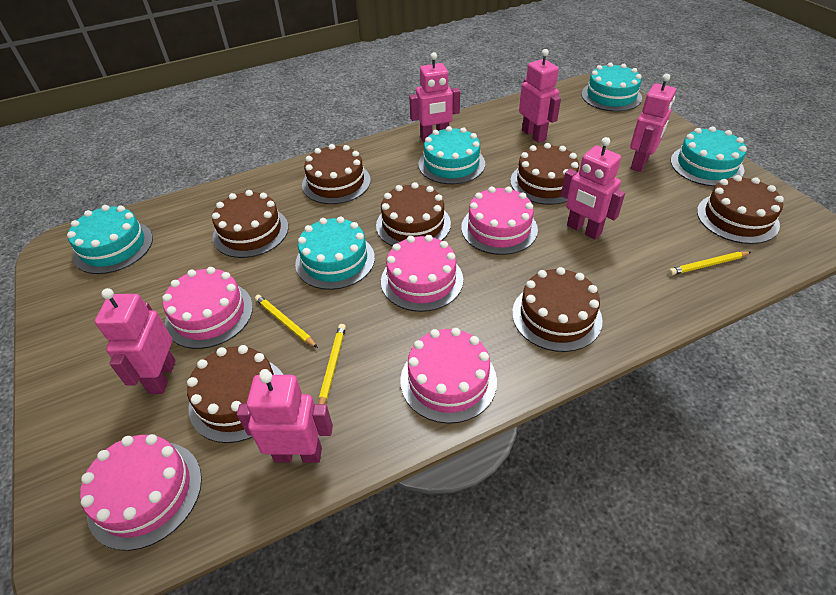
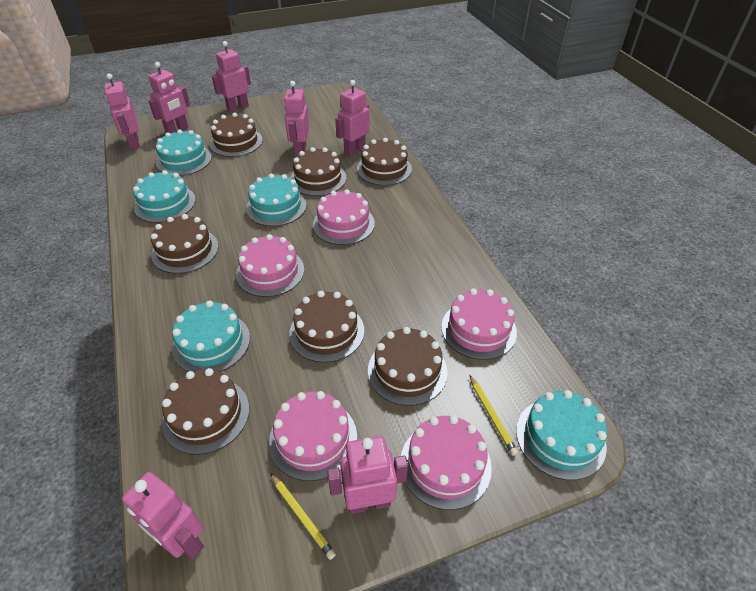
pink robot: [95,288,176,394] [237,371,333,463] [409,52,460,143] [519,49,561,143] [561,137,625,240] [630,74,676,172] = 6 -> [104,73,140,149] [122,472,204,560] [148,62,190,133] [212,41,251,112] [284,81,309,157] [327,436,408,514] [335,80,370,156] = 7
yellow pencil: [255,295,318,348] [319,324,346,404] [668,251,751,275] = 3 -> [270,473,336,560] [470,375,518,456] = 2

